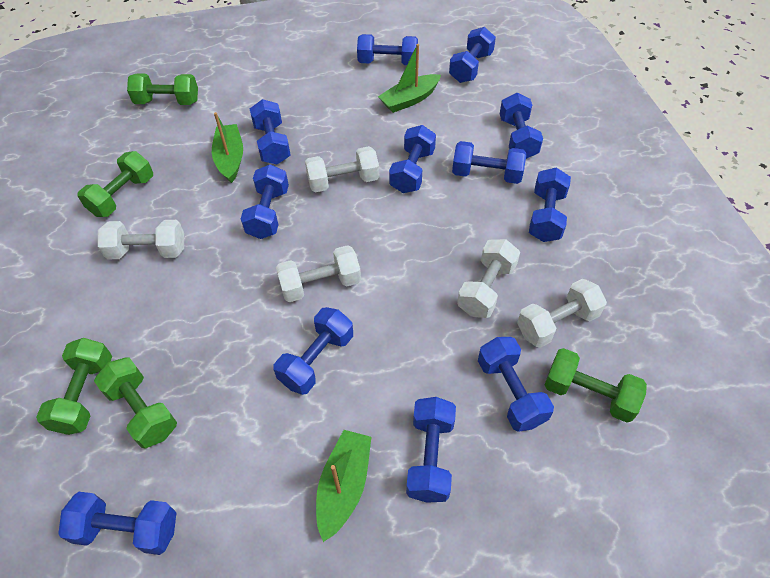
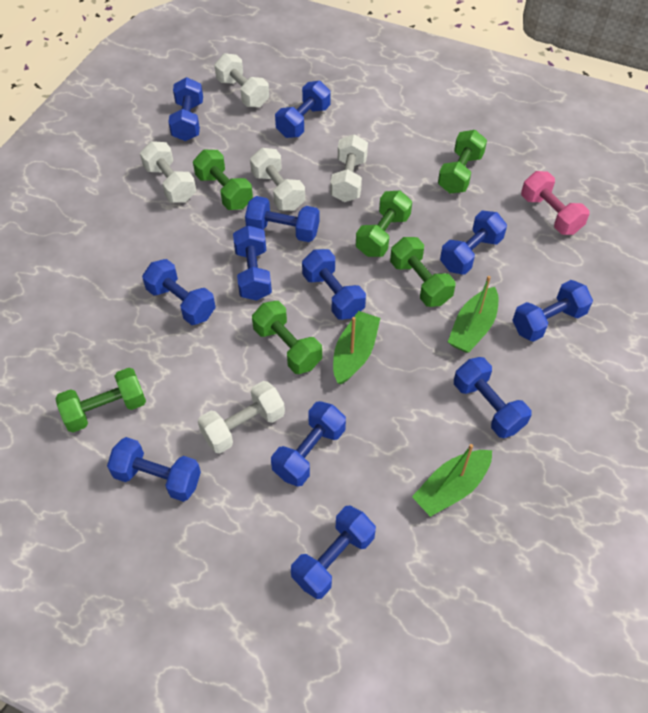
green dumbbell: [36,338,112,435] [78,151,153,217] [94,357,177,448] [127,74,198,105] [545,348,647,423] = 5 -> [55,368,146,433] [193,150,253,210] [252,301,322,374] [356,190,412,257] [390,237,456,307] [438,130,487,193] = 6
pink dumbbell: none = 0 -> [521,171,590,235] = 1

